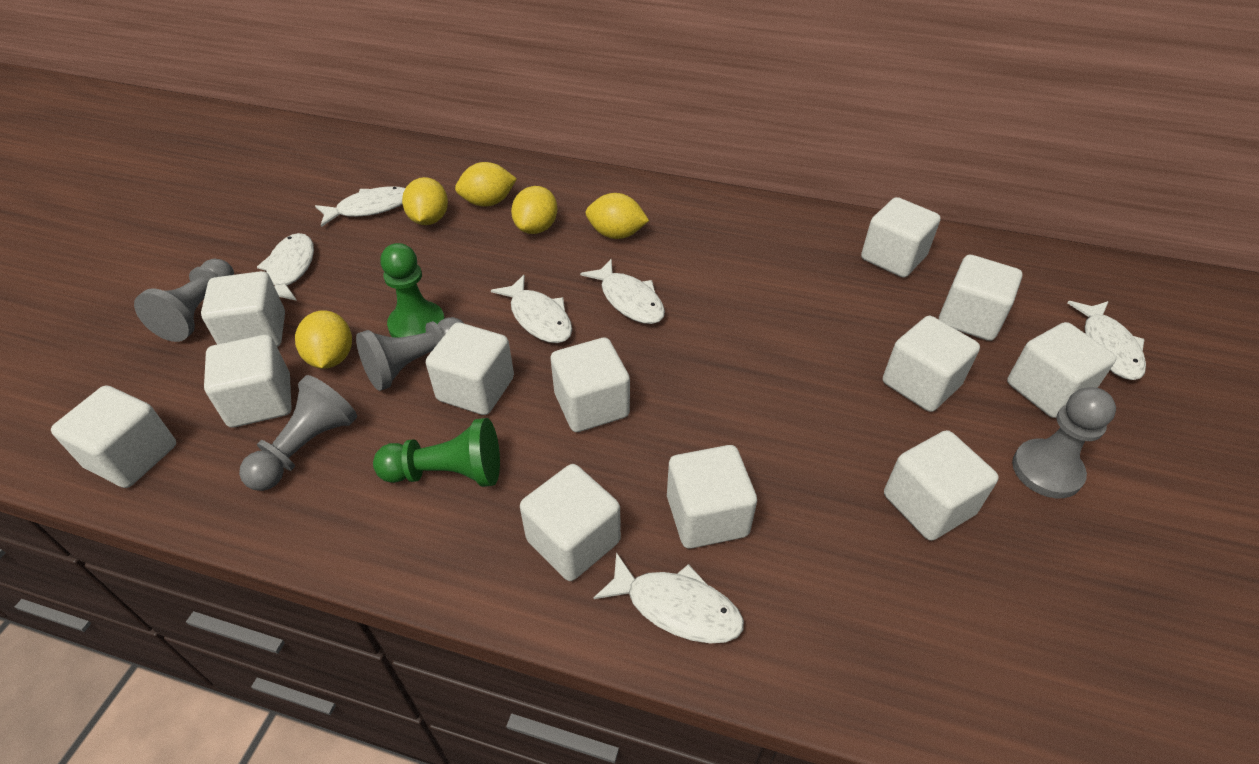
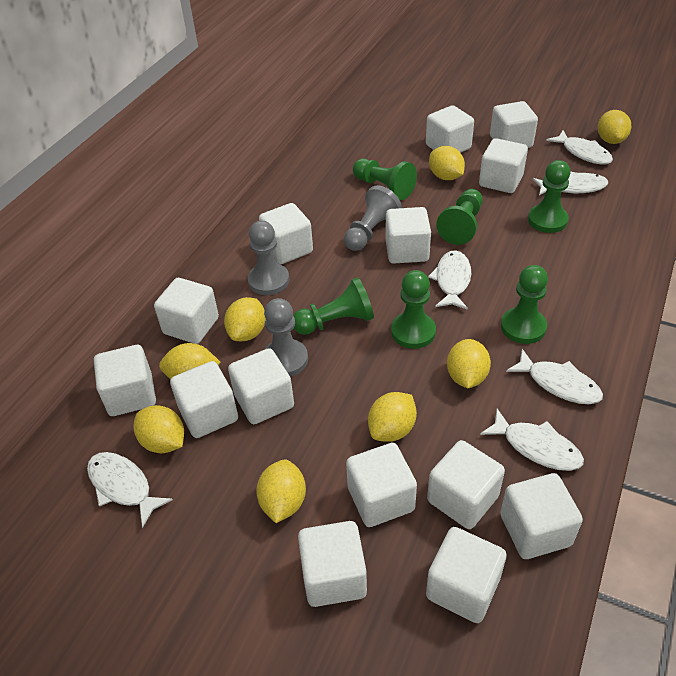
green pawn: [373,418,500,487] [380,243,445,338] = 2 -> [293,277,374,335] [353,158,417,200] [391,270,436,349] [436,189,483,245] [501,265,548,344] [528,160,570,233] = 6
grey pawn: [134,259,234,342] [239,375,357,491] [356,317,465,391] [1012,387,1116,498] = 4 -> [248,221,289,295] [264,298,308,377] [344,185,402,251] = 3
white cube: [51,385,176,488] [201,271,285,347] [204,335,292,428] [426,322,514,415] [520,464,621,581] [551,338,630,432] [667,445,757,549] [861,197,941,278] [883,316,980,412] [884,430,999,541] [939,255,1022,341] [1007,322,1117,418] = 12 -> [94,345,156,416] [154,278,219,344] [170,361,238,438] [228,348,294,424] [259,203,313,264] [298,521,367,607] [346,443,417,527] [386,207,431,264] [426,105,474,153] [426,527,507,623] [427,440,505,529] [479,138,528,193] [490,101,538,148] [500,473,583,559] = 14
yellow lemon: [295,310,352,369] [402,177,448,225] [455,162,517,207] [511,186,557,234] [586,193,649,239] = 5 -> [134,405,184,453] [159,343,221,379] [224,297,266,341] [256,459,306,523] [368,392,417,442] [429,146,465,180] [447,339,491,388] [598,110,631,144] = 8

